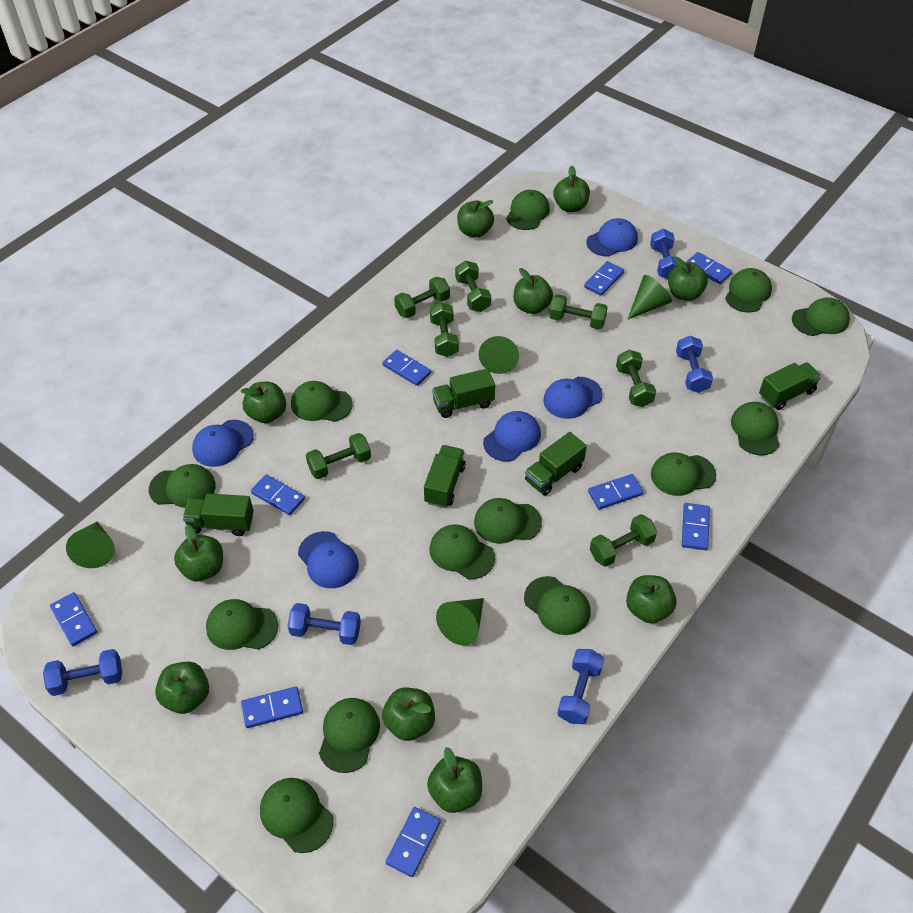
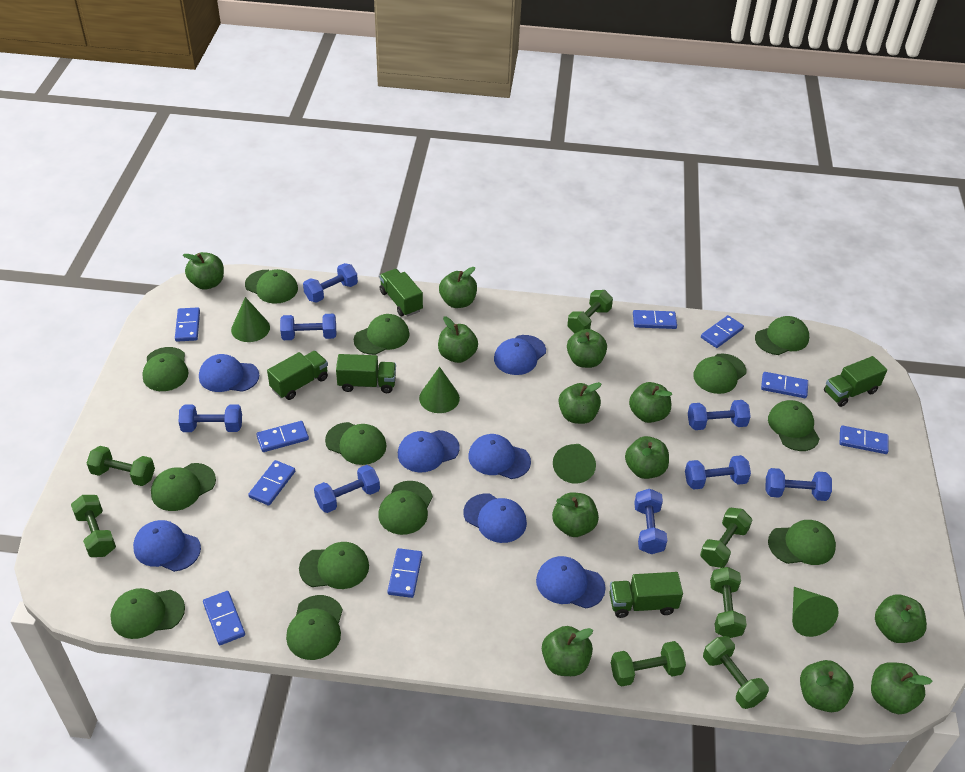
blue cap: [192,420,254,467] [298,531,359,588] [483,411,541,461] [543,377,602,419] [587,218,638,257] = 5 -> [133,520,201,572] [199,354,259,392] [398,430,460,472] [463,494,527,543] [468,434,531,479] [494,335,546,375] [536,556,606,609] = 7
blue dumbbell: [43,649,122,696] [288,603,361,645] [557,649,604,724] [650,229,678,279] [676,336,713,393] = 5 -> [179,404,242,432] [280,314,336,340] [303,263,358,303] [314,465,380,513] [634,489,667,554] [685,455,751,489] [688,400,751,430] [766,468,832,501] = 8
green apple: [155,662,209,714] [174,525,223,581] [240,382,286,423] [382,688,435,741] [427,747,482,813] [457,200,494,238] [514,268,553,314] [554,165,590,212] [626,575,677,624] [668,257,708,301] = 10 -> [183,252,224,290] [438,317,478,363] [439,267,477,308] [542,626,593,676] [552,492,599,537] [558,382,601,424] [567,329,607,368] [625,436,669,479] [629,382,672,423] [800,660,854,712] [871,662,933,714] [875,594,927,643] = 12

